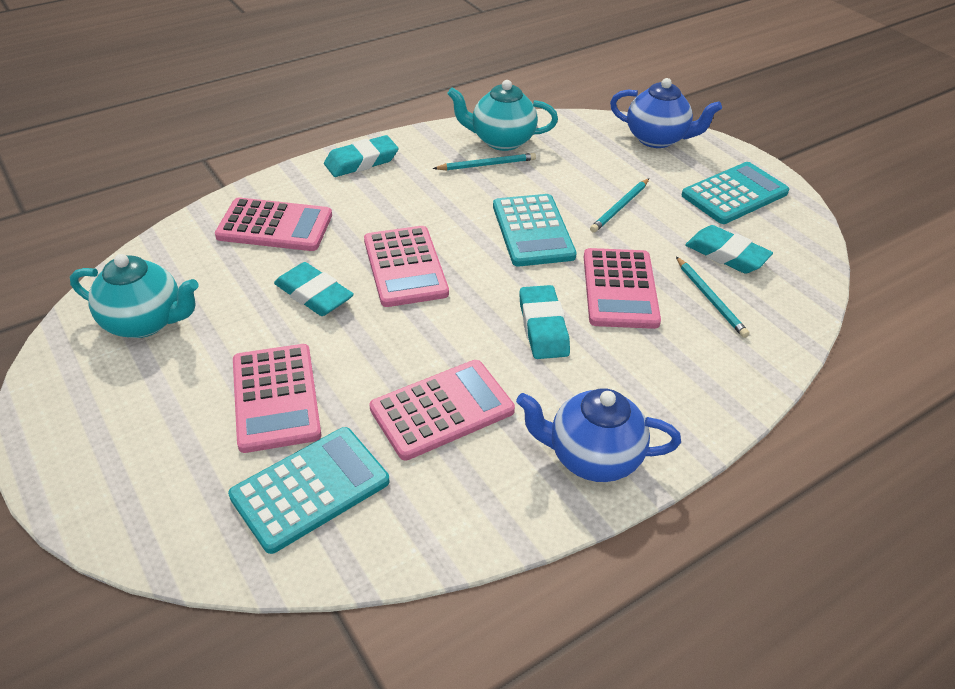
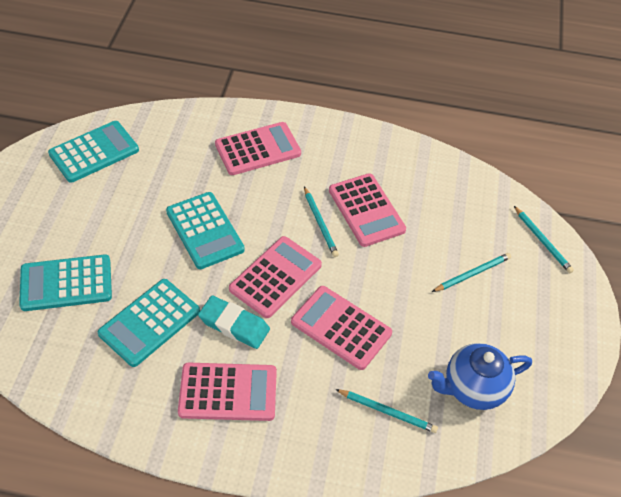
blue teapot: [516,389,681,482] [610,78,722,148] = 2 -> [428,343,532,410] = 1
turquoise calculator: [228,427,389,554] [493,194,577,266] [682,162,789,224] = 3 -> [19,254,112,311] [48,121,139,183] [98,279,200,367] [166,192,245,269] = 4
turquoise eraser: [274,262,354,316] [324,135,398,177] [519,285,570,359] [685,225,773,273] = 4 -> [198,295,270,349] = 1
turquoise pencil: [433,153,536,170] [590,179,649,233] [676,257,750,338] = 3 -> [304,187,339,257] [335,389,438,433] [432,253,511,292] [514,206,574,273] = 4
turquoise teapot: [70,254,199,338] [447,80,558,151] = 2 -> none = 0

